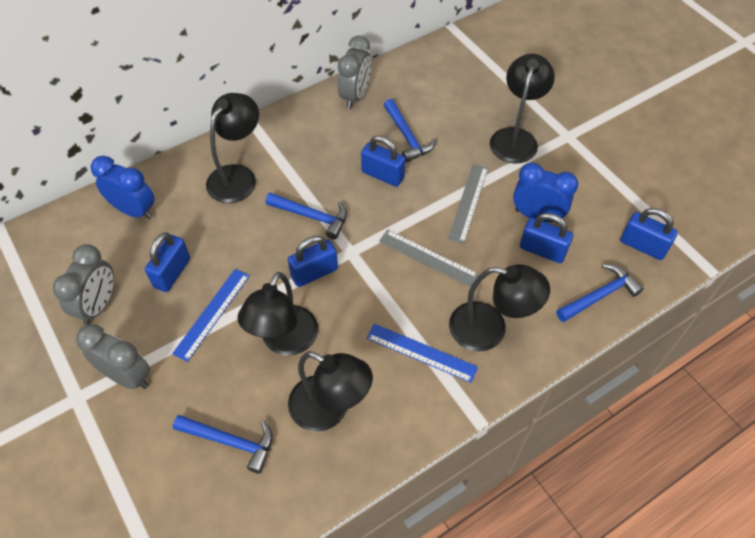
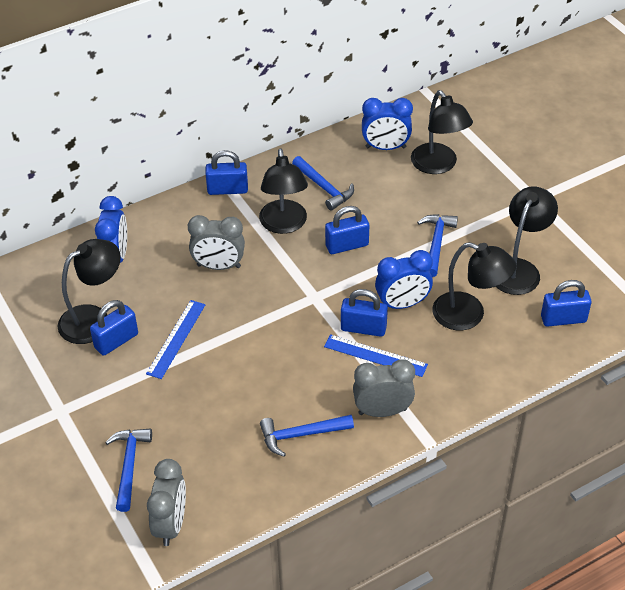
blue clock: [91,156,155,220] [513,163,578,222] = 2 -> [95,196,127,263] [362,98,413,150] [375,250,433,309] = 3
grey ruler: [379,230,479,287] [448,164,488,244] = 2 -> none = 0

